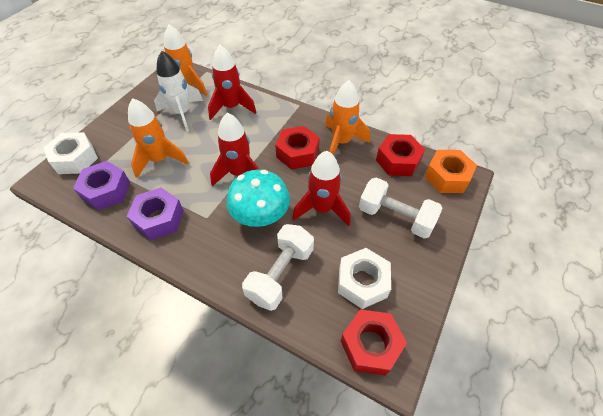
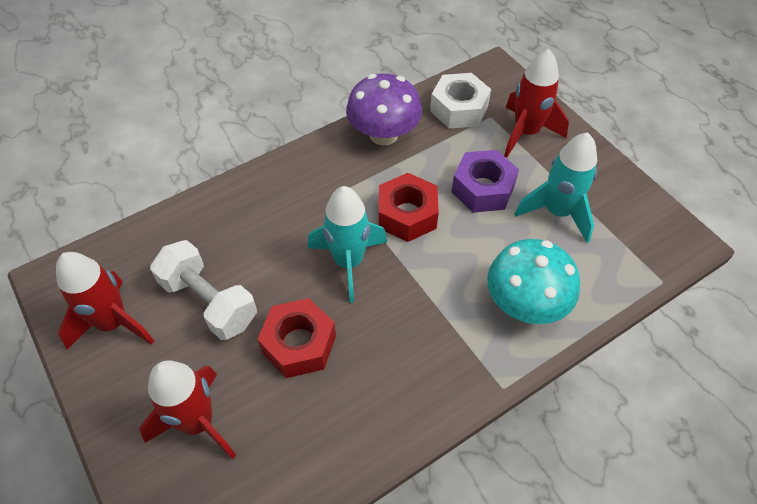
orange nut: [425,150,477,193] = 1 -> none = 0
orange rocket: [128,98,189,178] [164,25,208,96] [325,80,370,155] = 3 -> none = 0
purple mushroom: none = 0 -> [346,74,422,146] = 1
purple nut: [73,161,130,210] [127,188,184,240] = 2 -> [452,150,519,213] = 1
red nut: [275,126,320,170] [341,309,407,376] [376,134,425,176] = 3 -> [257,298,336,378] [379,173,439,242] = 2
turquoise rocket: none = 0 -> [308,186,387,303] [514,132,597,243] = 2
white dumbbell: [242,224,314,311] [359,178,442,238] = 2 -> [150,240,257,340] = 1
white nut: [43,132,98,174] [338,248,391,309] = 2 -> [430,73,491,129] = 1
white rocket: [154,51,203,132] = 1 -> none = 0

